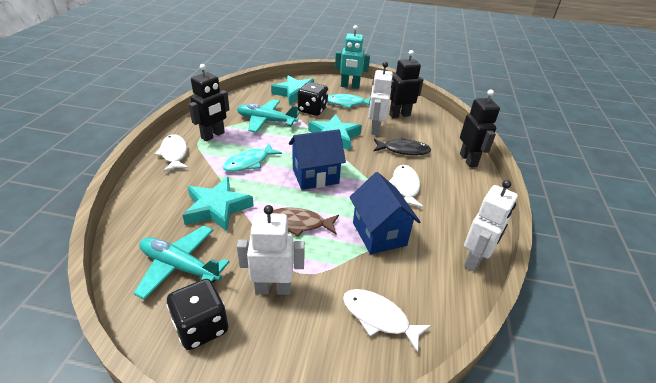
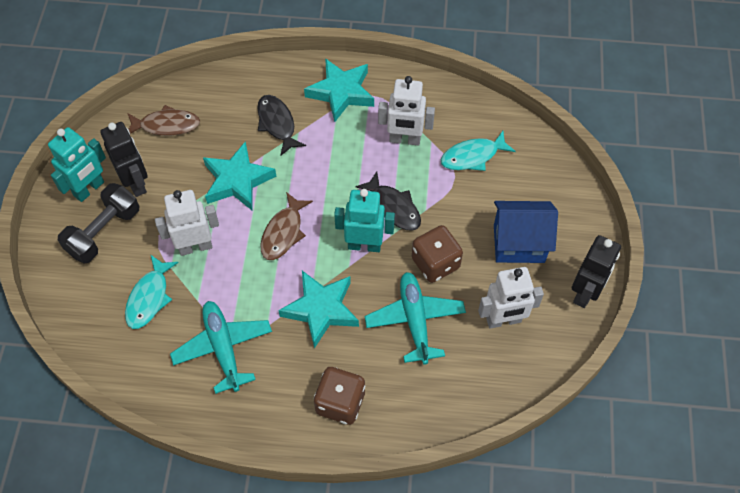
black dice: [167,279,228,350] [298,82,328,116] = 2 -> none = 0
black dumbbell: none = 0 -> [58,183,139,263] = 1
black fish: [374,138,431,155] = 1 -> [257,95,306,156] [355,171,421,231] = 2
black robot: [189,64,230,141] [389,50,424,118] [460,90,500,167] = 3 -> [100,122,148,197] [572,235,621,308] = 2
blue house: [289,129,346,190] [349,172,420,254] = 2 -> [494,201,558,263] = 1
brown dice: none = 0 -> [314,367,365,425] [412,225,463,283] = 2
brown fish: [272,207,339,236] = 1 -> [128,105,200,136] [260,192,313,260] = 2
turquoise robot: [335,25,370,89] = 1 -> [48,127,106,202] [334,189,395,252] = 2
white fish: [155,134,188,172] [343,289,431,353] [389,165,423,208] = 3 -> none = 0

